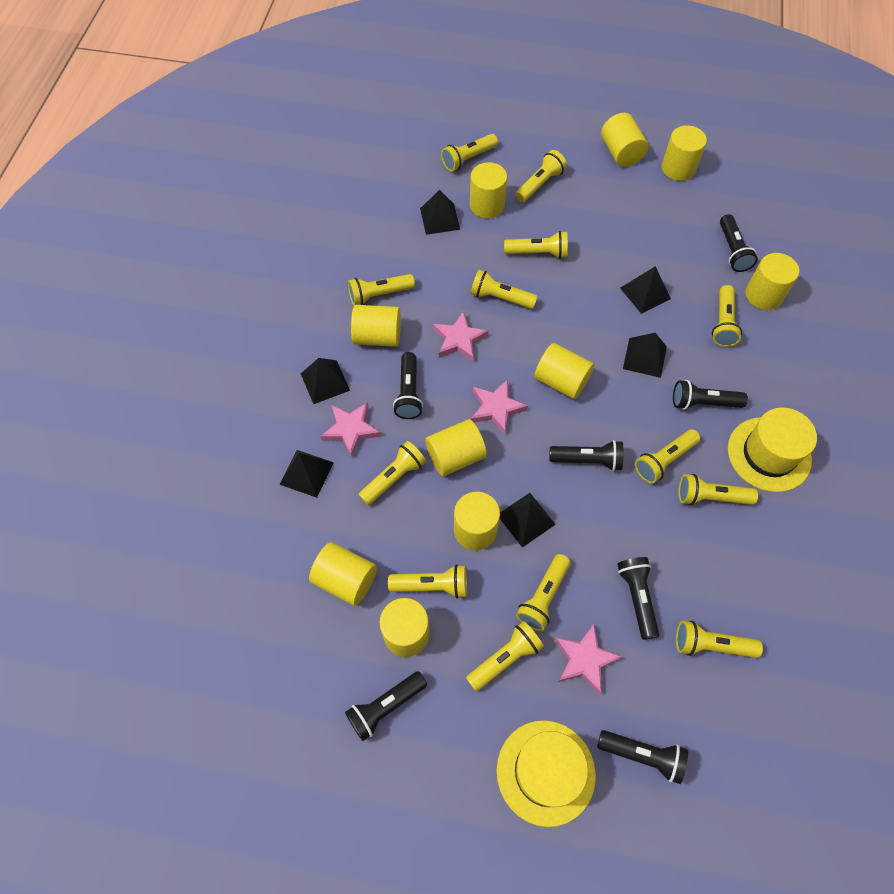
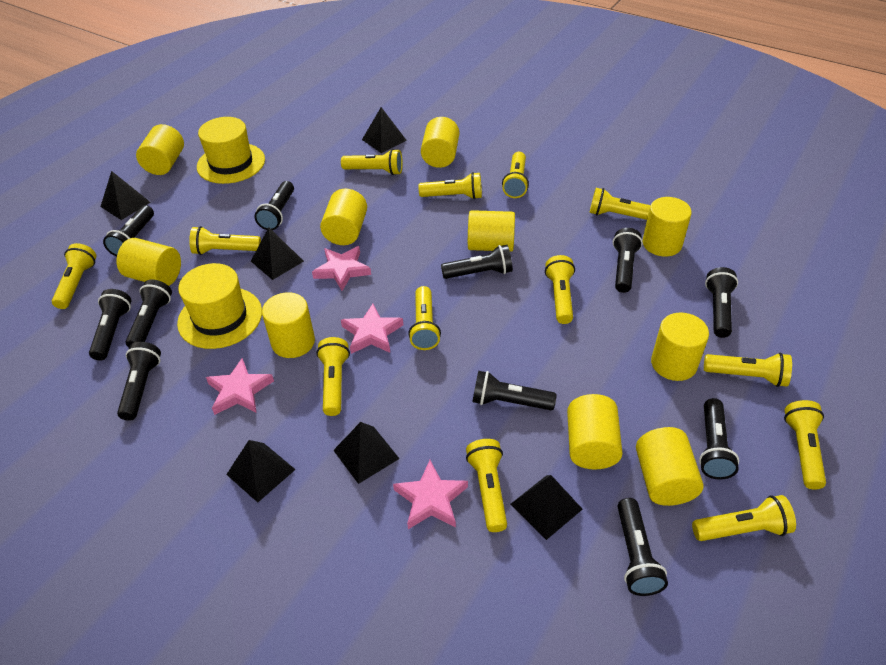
black flashlight: [345,671,427,741] [393,352,423,419] [549,440,623,471] [597,730,688,784] [617,557,659,640] [673,380,748,410] [720,214,758,272] = 7 -> [89,289,131,361] [103,205,154,256] [117,342,161,421] [126,280,172,347] [254,181,294,230] [441,245,513,279] [472,371,557,410] [613,228,643,293] [618,498,668,596] [699,398,739,480] [705,267,738,338] = 11

